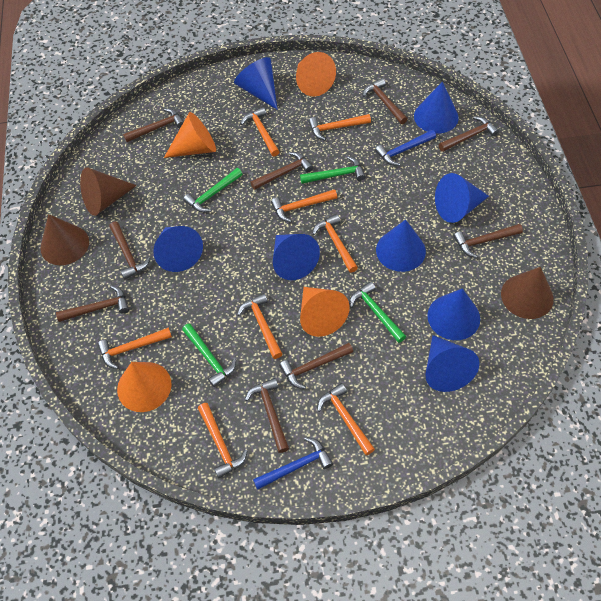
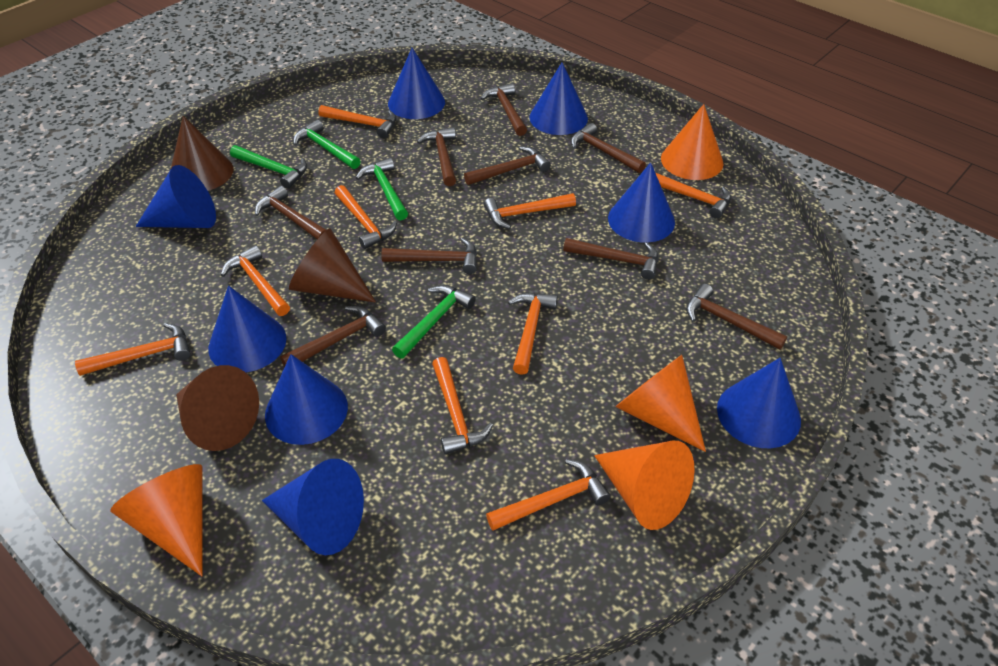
blue hammer: [253,437,333,490] [375,130,436,166] = 2 -> none = 0
orange hammer: [98,327,172,369] [198,403,247,478] [237,293,282,359] [240,107,280,157] [271,189,337,222] [308,114,371,140] [312,214,358,273] [317,383,375,455] = 8 -> [75,323,191,376] [221,245,290,316] [319,105,396,138] [335,185,397,249] [432,357,493,454] [484,193,576,229] [486,459,611,531] [508,293,558,375] [655,172,731,219] = 9

